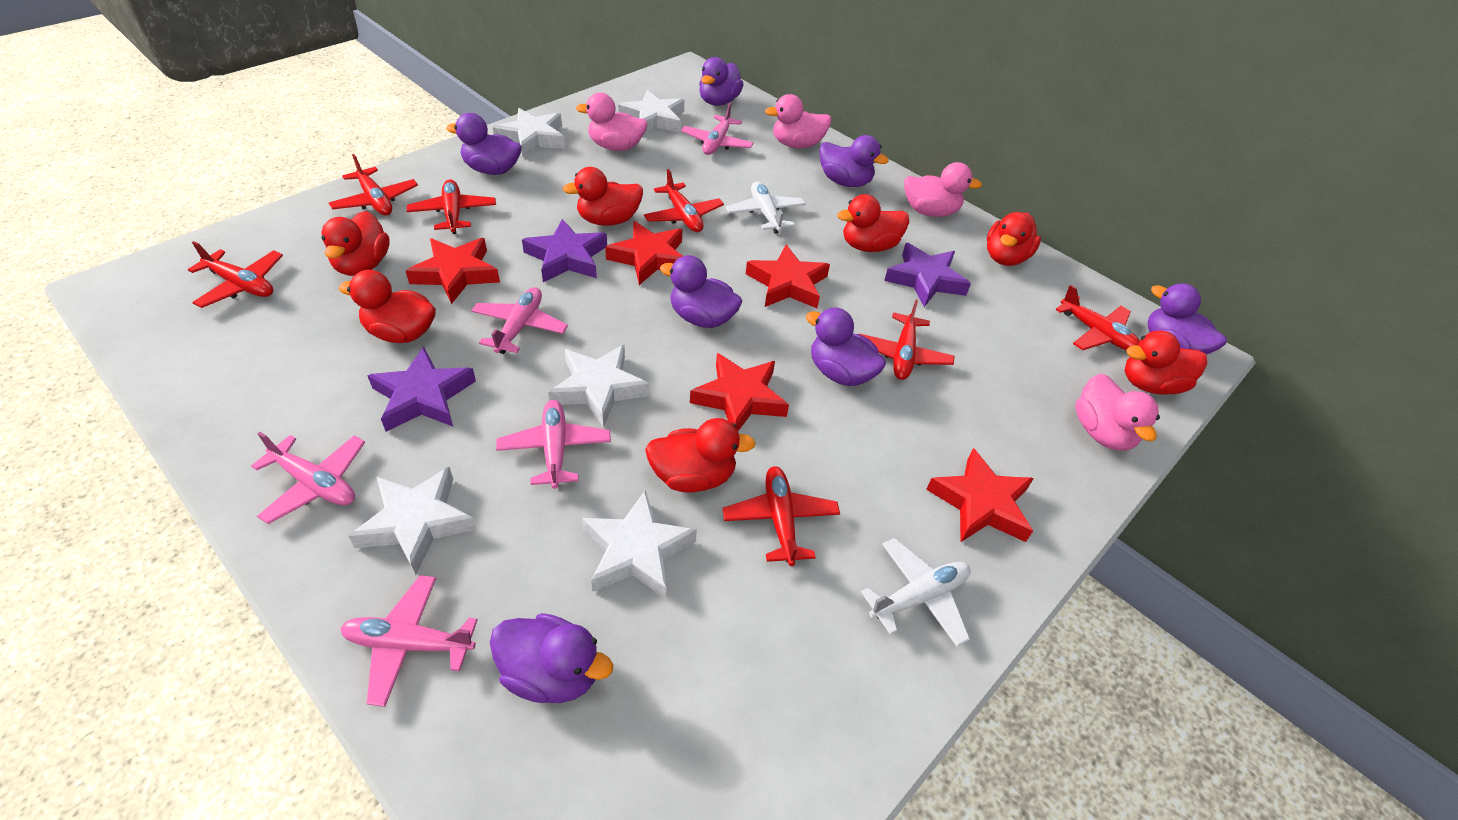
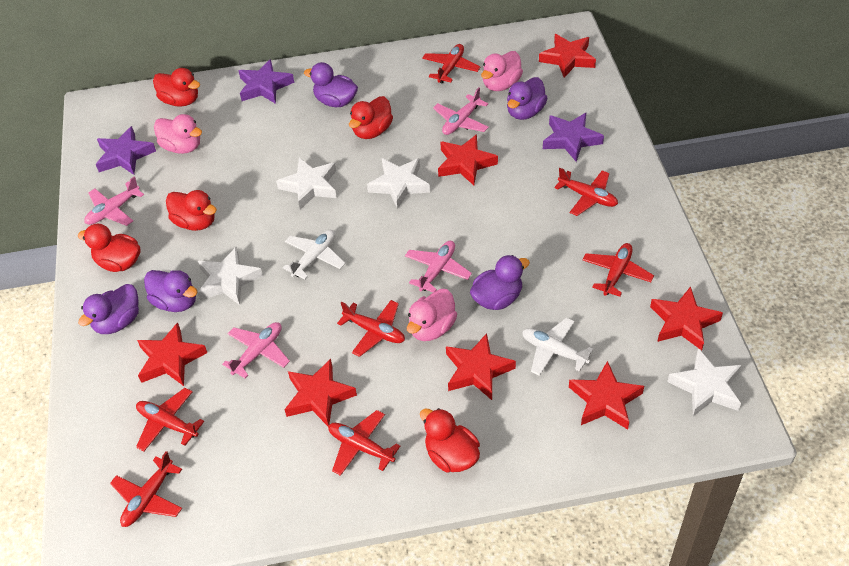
pink duck: [576,93,648,151] [765,94,831,148] [904,162,982,217] [1075,373,1160,451] = 4 -> [154,114,202,154] [407,289,457,341] [481,51,523,91] = 3
pink plane: [251,432,365,524] [340,575,478,707] [471,287,568,354] [496,400,611,489] [681,103,754,155] = 5 -> [84,176,144,226] [222,322,290,379] [405,241,472,292] [433,87,489,135] = 4
purple duck: [446,113,522,175] [490,613,613,703] [660,255,742,328] [699,57,743,106] [806,308,886,386] [819,135,889,187] [1148,283,1227,355] = 7 -> [78,284,139,334] [144,270,197,312] [304,62,358,107] [470,255,530,310] [507,77,547,120] = 5
red duck: [321,211,390,276] [339,270,436,343] [563,167,643,226] [645,418,756,493] [837,194,909,252] [987,212,1041,266] [1124,331,1207,395] = 7 -> [78,224,140,272] [153,68,200,107] [166,190,217,231] [349,96,393,139] [420,408,480,473] = 5
red star: [406,238,500,304] [605,221,683,285] [690,353,789,431] [746,245,830,308] [926,448,1034,542] = 5 -> [137,322,207,386] [284,359,357,426] [438,134,498,185] [446,333,516,400] [539,34,596,78] [569,361,644,430] [650,286,723,350] = 7
white star: [348,467,477,575] [493,108,565,158] [548,345,650,428] [582,490,697,599] [618,90,684,134] = 5 -> [198,247,263,305] [276,158,337,210] [367,158,430,209] [667,348,742,416] = 4

